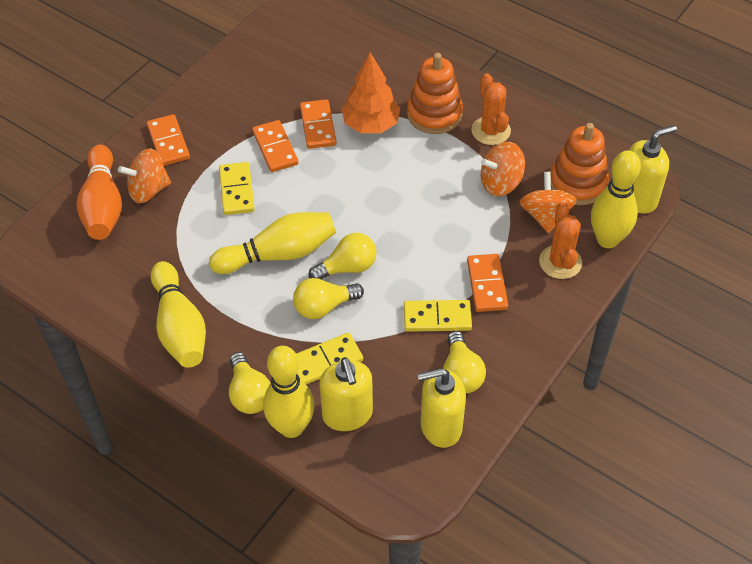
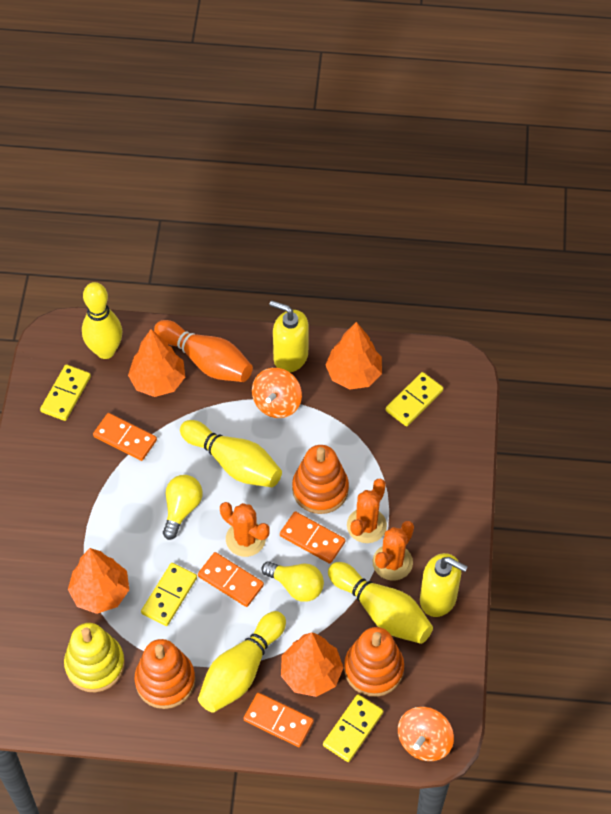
orange cactus: [472,73,511,145] [539,202,582,279] = 2 -> [220,502,269,557] [347,479,387,543] [372,521,414,581] = 3
orange spinning top: [118,148,171,203] [481,142,525,196] [519,172,577,233] = 3 -> [252,368,302,418] [398,707,454,761] = 2
orange stacking toy: [407,53,463,134] [550,123,609,205] = 2 -> [135,639,195,709] [292,445,349,514] [344,627,404,697] = 3
orange tree: [342,52,400,133] = 1 -> [68,548,129,614] [128,329,185,397] [281,632,344,697] [325,322,382,390] = 4
yellow domino: [219,162,255,215] [296,333,363,385] [404,300,472,332] = 3 -> [40,365,91,421] [141,563,197,626] [323,694,383,762] [386,372,443,426] = 4
yellow light bulb: [229,352,270,414] [293,278,364,319] [308,233,377,280] [443,331,486,394] = 4 -> [163,475,203,540] [261,561,324,602] = 2
yellow soap dispenser: [319,357,373,431] [417,368,466,448] [629,125,677,214] = 3 -> [270,301,308,372] [420,553,468,617] = 2
yellow stacking toy: none = 0 -> [64,623,125,692] = 1

